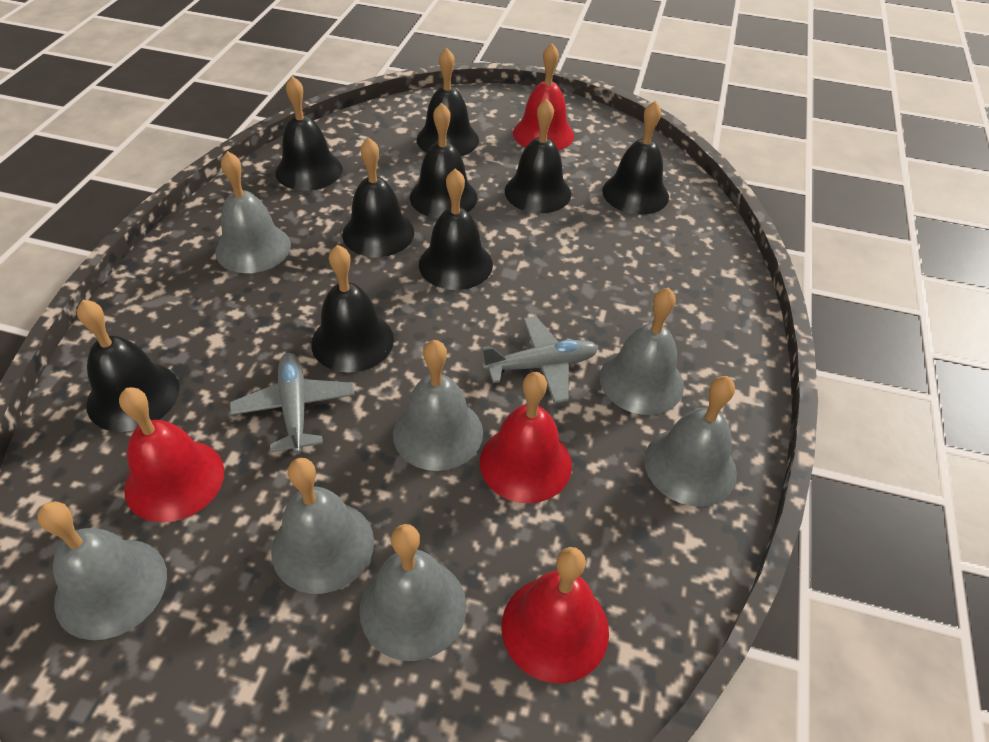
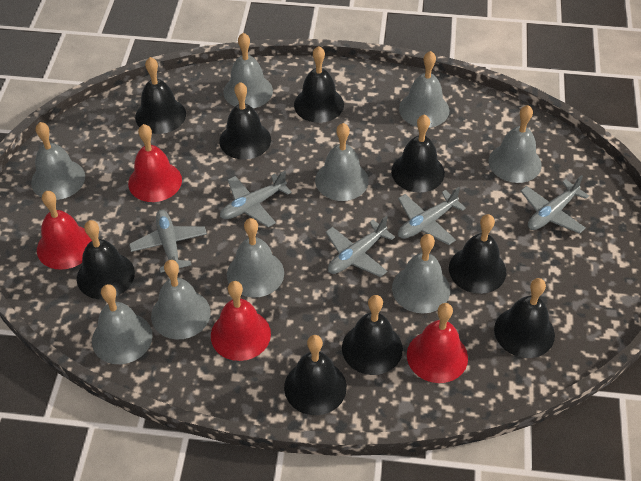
grey bell: [37,501,167,640] [215,151,291,273] [271,458,374,594] [359,524,467,661] [393,340,483,471] [600,287,684,415] [644,376,737,506] = 7 -> [31,122,85,200] [92,284,153,364] [151,260,211,339] [223,33,273,108] [227,218,284,298] [315,123,369,201] [392,234,450,313] [399,51,449,128] [489,105,542,183] = 9
grey plane: [230,353,355,454] [482,316,598,404] = 2 -> [129,210,207,273] [220,171,292,227] [326,216,395,277] [398,187,466,245] [521,175,589,234] = 5

